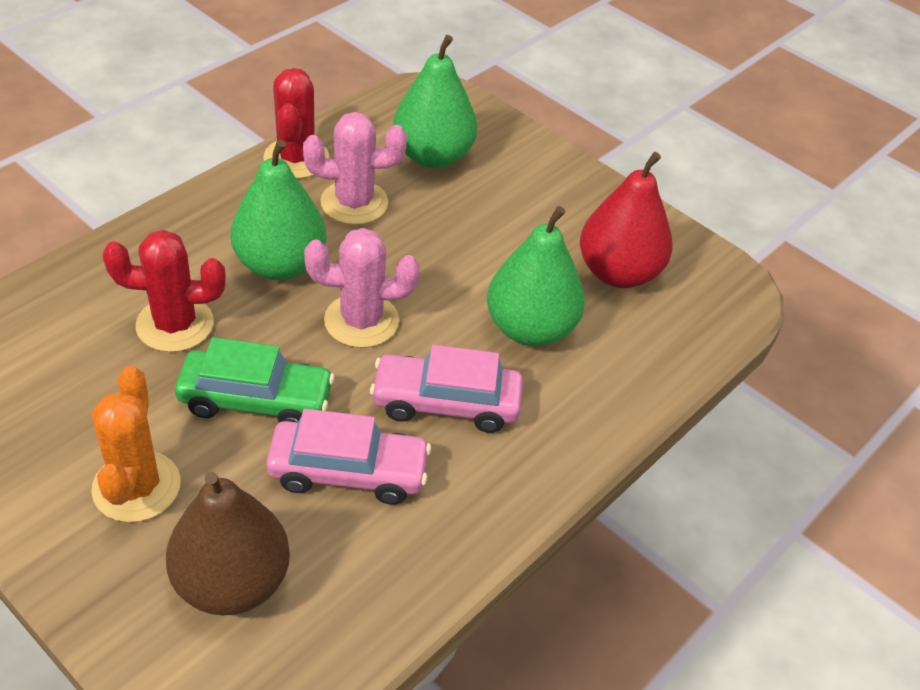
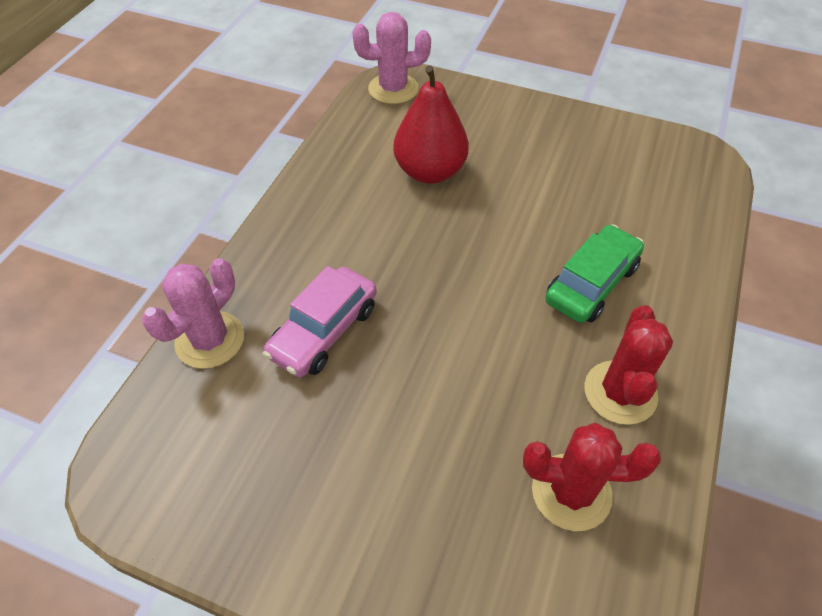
brown pear: [166,472,290,615] = 1 -> none = 0
green pear: [230,140,326,280] [393,35,477,168] [487,206,585,346] = 3 -> none = 0
orange cactus: [91,366,181,522] = 1 -> none = 0
pink car: [266,409,431,505] [370,345,523,433] = 2 -> [263,266,377,377] = 1

